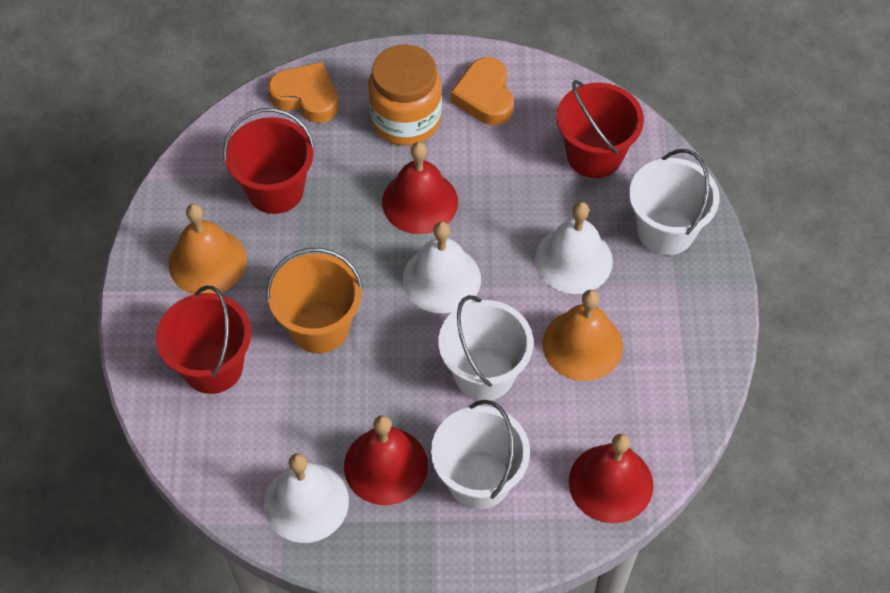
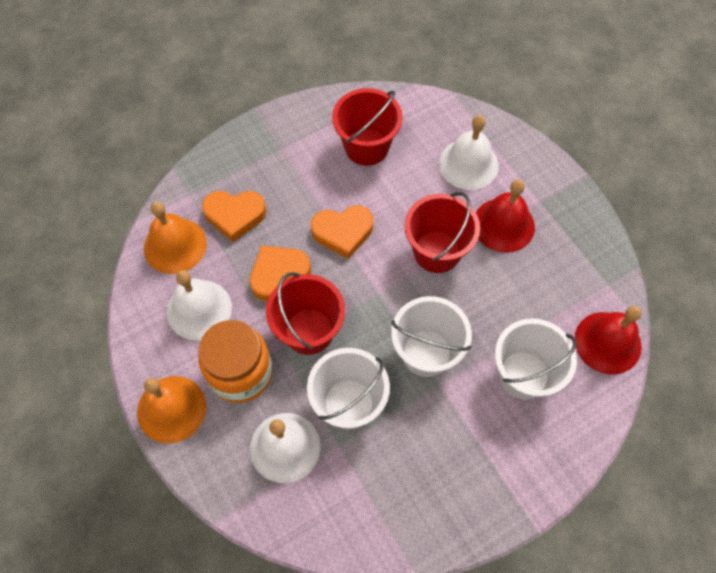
orange bucket: [266,248,363,353] = 1 -> none = 0
orange heart: [268,62,339,123] [451,57,514,126] = 2 -> [202,191,266,242] [250,245,311,301] [311,205,373,259] = 3
red bell: [344,415,428,505] [382,142,458,234] [569,433,653,523] = 3 -> [476,180,535,253] [575,306,642,374] = 2

